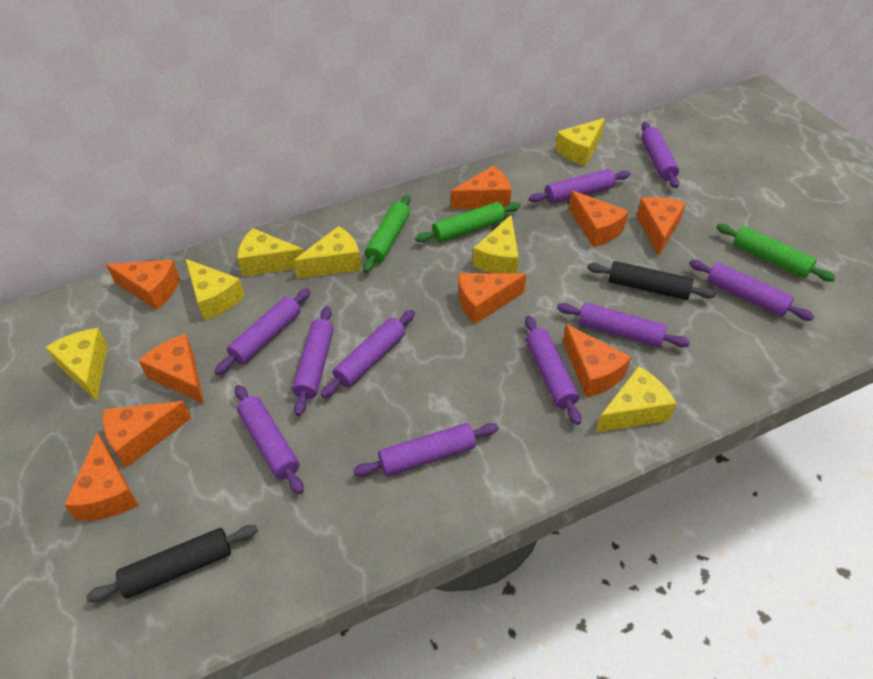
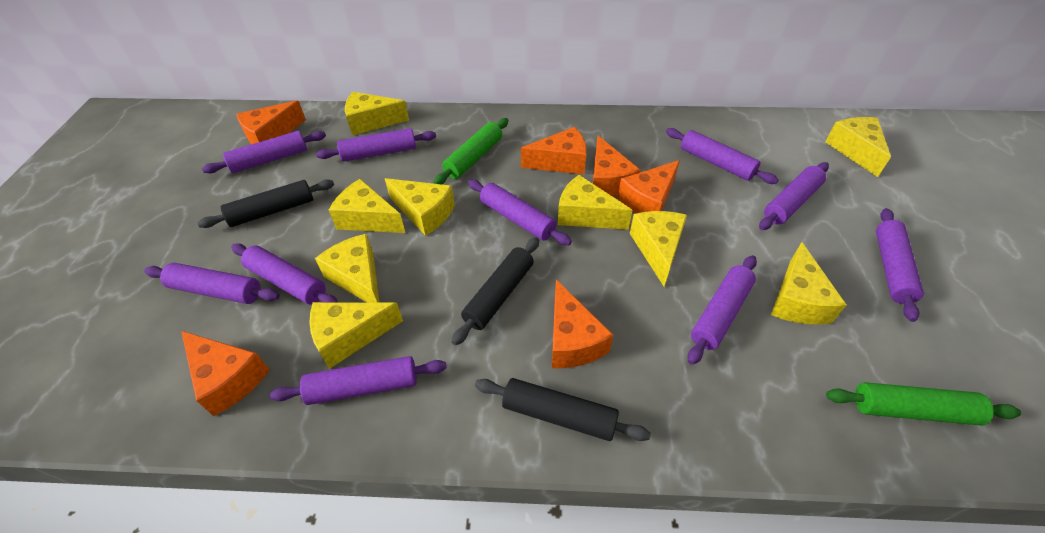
black rolling pin: [86,525,258,602] [587,261,716,300] = 2 -> [198,179,334,228] [452,237,539,346] [475,378,651,441] = 3
green rolling pin: [363,195,411,273] [415,202,521,243] [716,224,836,282] = 3 -> [434,118,508,185] [826,382,1021,425] = 2
orange cheese: [64,433,138,521] [103,401,192,468] [106,260,180,310] [139,334,204,404] [451,166,511,209] [458,273,526,324] [563,324,631,397] [569,191,629,247] [637,197,686,256] = 9 -> [181,331,270,416] [236,100,306,144] [521,127,587,174] [552,280,613,368] [593,136,641,197] [618,160,680,213] = 6
yellow cheese: [46,328,108,401] [186,259,245,320] [237,228,304,277] [293,226,361,279] [473,215,519,274] [555,118,605,166] [596,366,677,433] = 7 -> [310,302,403,369] [315,234,380,303] [329,179,405,233] [345,92,409,135] [385,178,455,236] [558,175,633,230] [630,211,687,286] [771,242,846,324] [825,117,891,177] = 9

